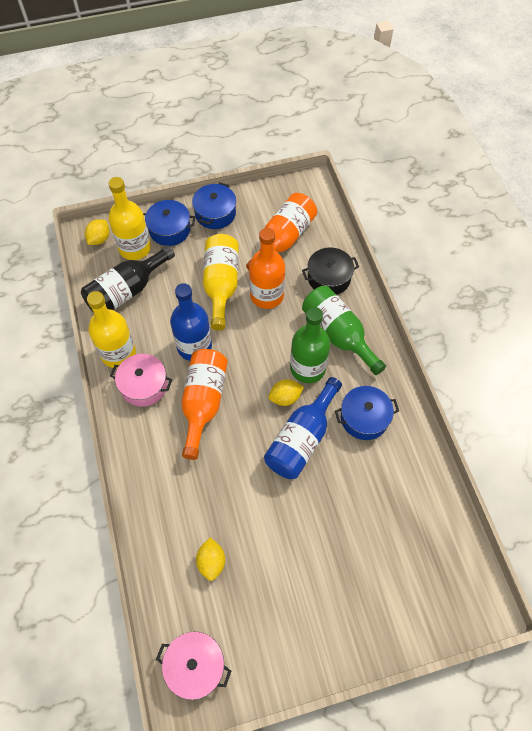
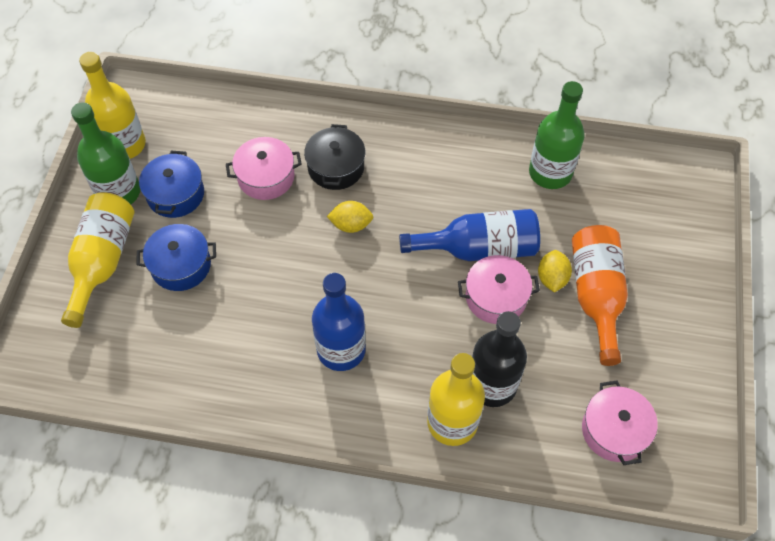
blue pot: [143,200,195,246] [192,182,236,229] [335,386,399,440] = 3 -> [136,224,216,291] [139,151,204,218] = 2
orange bottle: [181,349,228,460] [246,193,317,270] [249,228,285,309] = 3 -> [572,225,628,366] = 1
pink pot: [110,354,172,407] [156,632,231,700] = 2 -> [226,137,302,200] [458,255,540,324] [582,381,658,465] = 3
yellow lemon: [85,219,110,245] [196,538,225,581] [268,379,304,406] = 3 -> [327,201,373,233] [538,250,572,293] = 2

